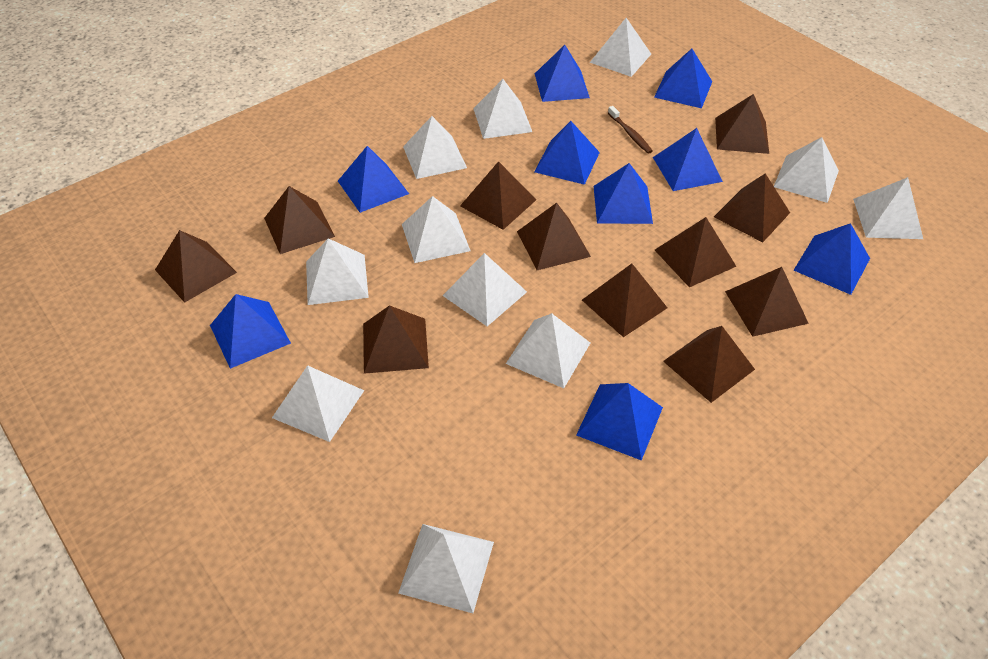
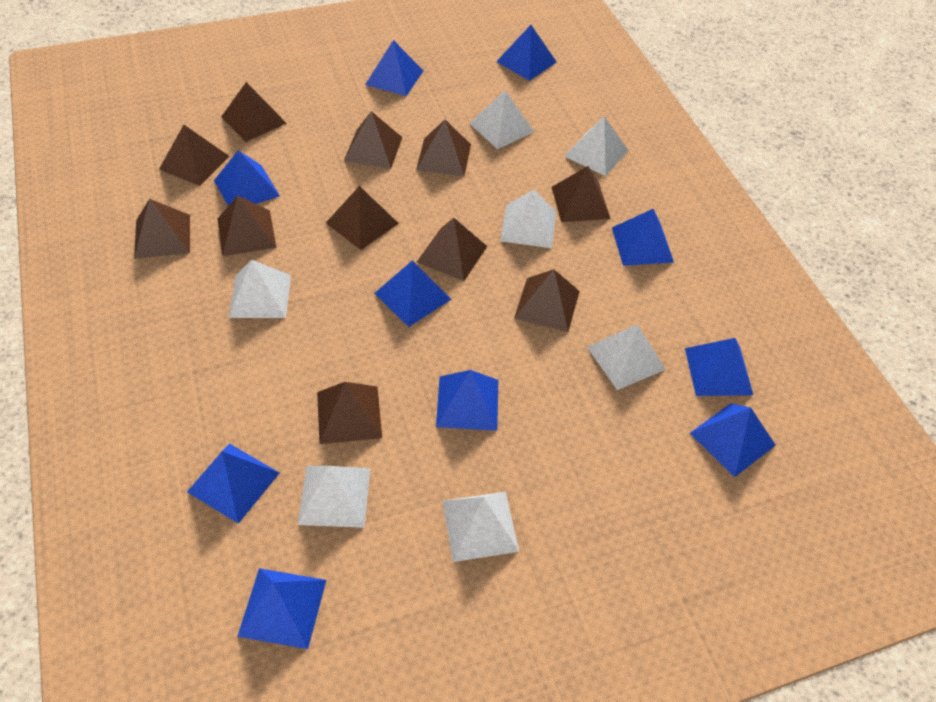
blue pyramid: [210,294,291,369] [338,146,409,213] [534,121,600,185] [535,45,590,102] [576,383,663,461] [594,163,653,224] [653,128,723,191] [654,49,712,108] [794,223,870,295] = 9 -> [187,443,279,524] [214,150,280,206] [237,568,326,649] [365,40,423,96] [374,260,452,327] [436,370,498,431] [496,25,556,81] [612,209,674,266] [685,338,753,396] [690,403,776,477] = 10
brown toothbrush: [608,106,653,154] = 1 -> none = 0
white pyramid: [272,365,365,442] [306,238,369,305] [398,524,494,613] [402,196,471,263] [403,116,467,179] [442,253,527,326] [473,79,532,139] [506,313,590,388] [590,18,651,77] [774,137,839,203] [853,177,923,239] = 11 -> [229,260,291,318] [298,466,370,528] [442,492,519,562] [469,90,534,149] [500,190,556,248] [564,116,628,176] [587,324,666,390] = 7

